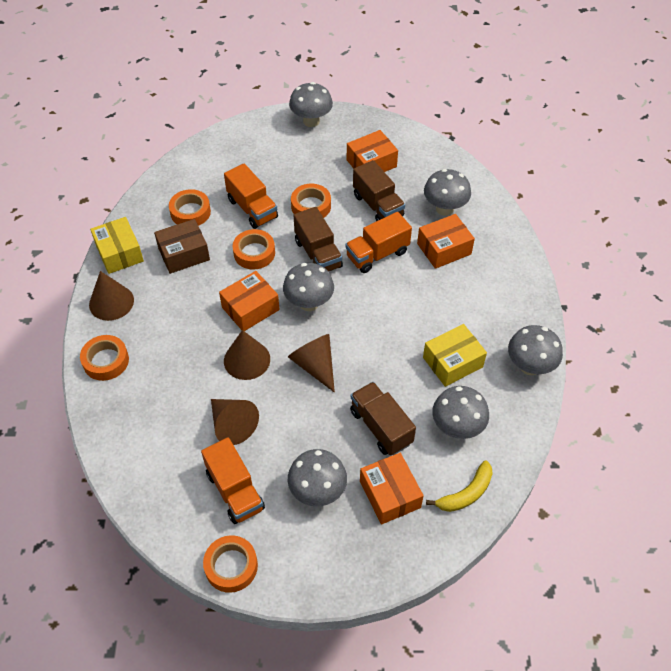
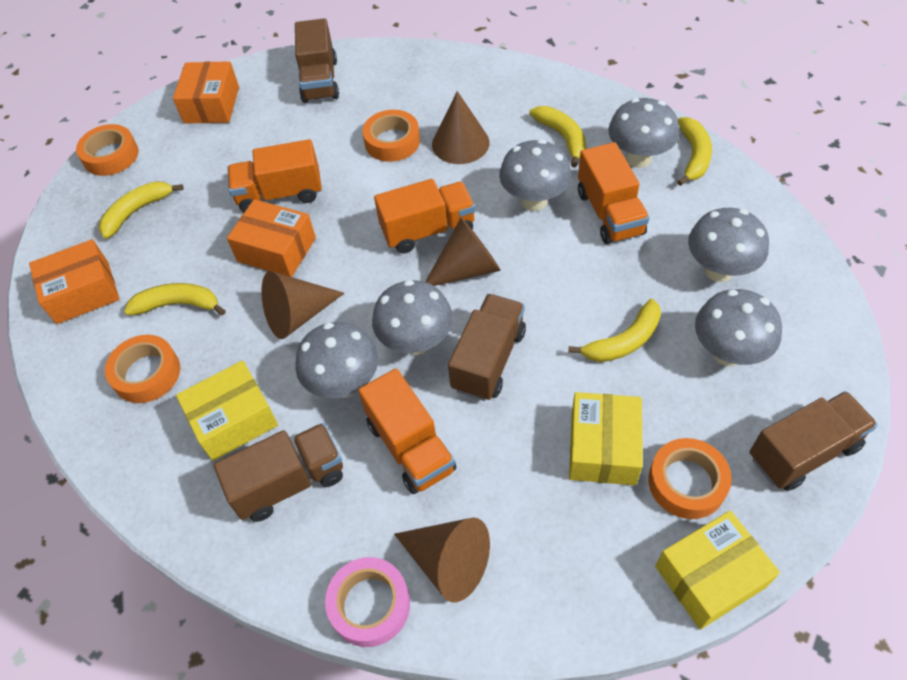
brown box: [154,219,210,274] = 1 -> none = 0
brown truck: [293,207,343,272] [350,382,416,456] [353,160,405,221] = 3 -> [213,423,343,522] [295,18,339,103] [448,294,526,401] [750,391,878,491] = 4
orange box: [219,271,280,331] [347,130,398,172] [360,453,424,525] [417,214,475,269] = 4 -> [29,239,120,324] [173,61,239,124] [227,199,316,277] = 3
orange tape: [80,335,129,381] [169,189,211,226] [203,535,258,593] [233,229,275,269] [291,184,331,218] = 5 -> [76,124,139,176] [105,335,180,403] [362,110,420,162] [648,438,732,519] = 4
orange truck: [201,437,265,524] [224,164,278,229] [345,212,412,273] = 3 -> [227,139,322,212] [358,369,456,494] [374,179,476,254] [578,142,649,244] = 4
pink tape: none = 0 -> [325,557,410,647] = 1
yellow banana: [426,460,493,512] = 1 -> [99,181,184,239] [124,283,226,316] [529,106,586,167] [568,299,661,362] [677,117,712,186] = 5
yellow box: [90,217,144,274] [423,324,487,387] = 2 -> [176,360,278,461] [569,392,643,485] [655,510,780,629] = 3

